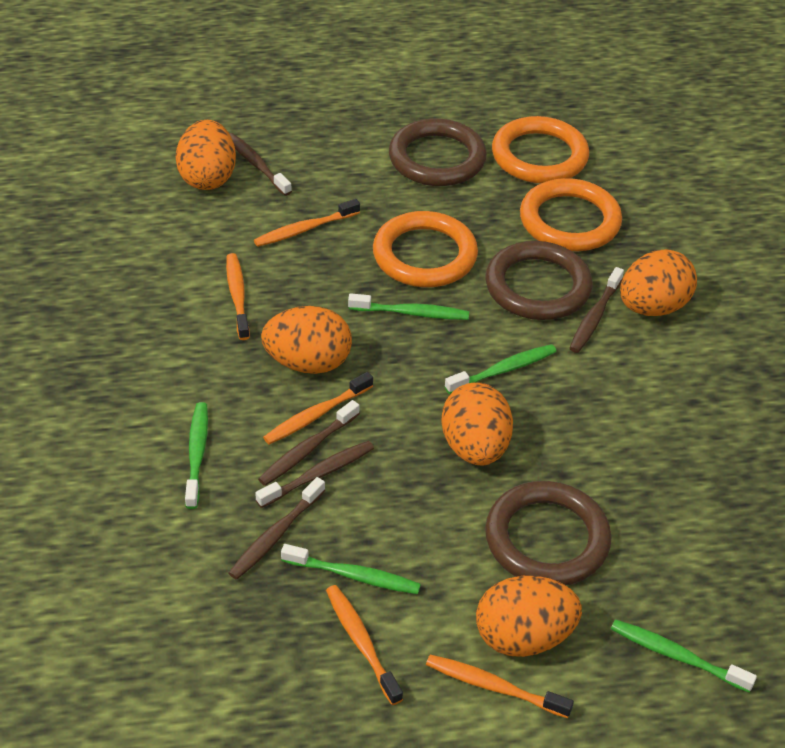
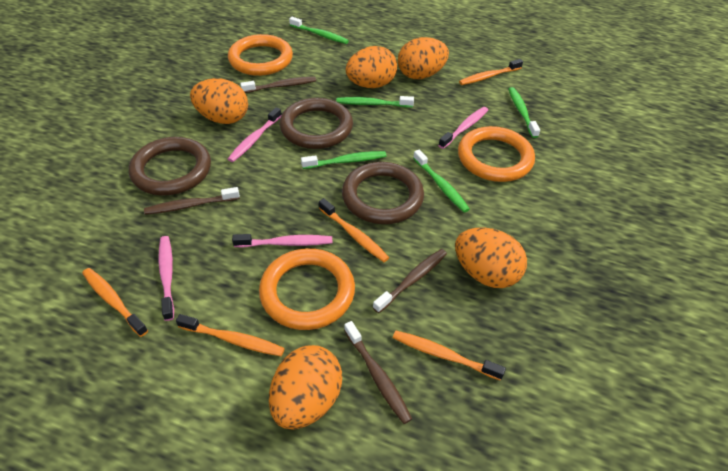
brown toothbrush: [229,133,292,196] [229,477,325,580] [255,441,374,508] [258,400,360,486] [569,267,624,353] = 5 -> [144,187,240,215] [240,77,316,93] [344,321,412,424] [373,249,447,313] = 4
pink toothbrush: none = 0 -> [158,236,174,321] [228,107,281,162] [232,234,332,248] [438,107,488,149] = 4

